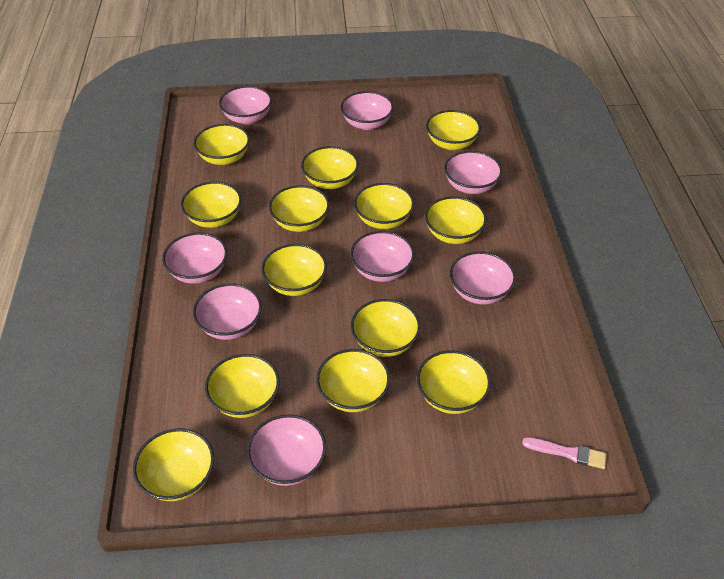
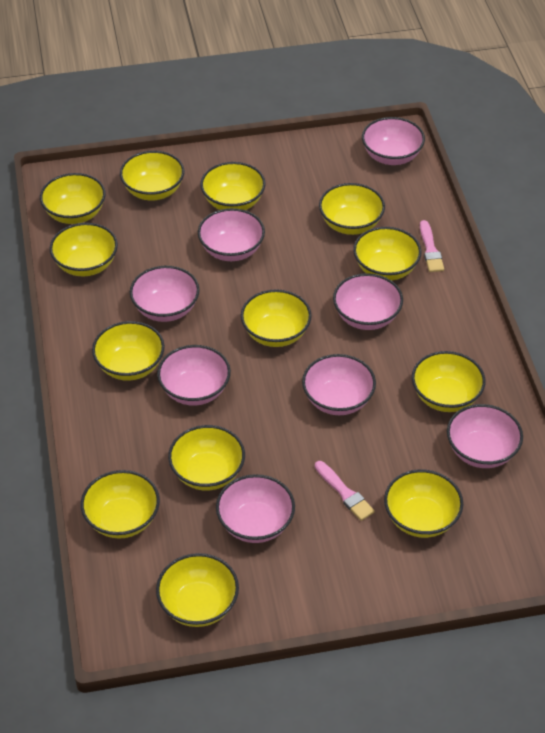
pink brush: [522,437,607,469] = 1 -> [315,461,375,521] [420,220,444,272] = 2

